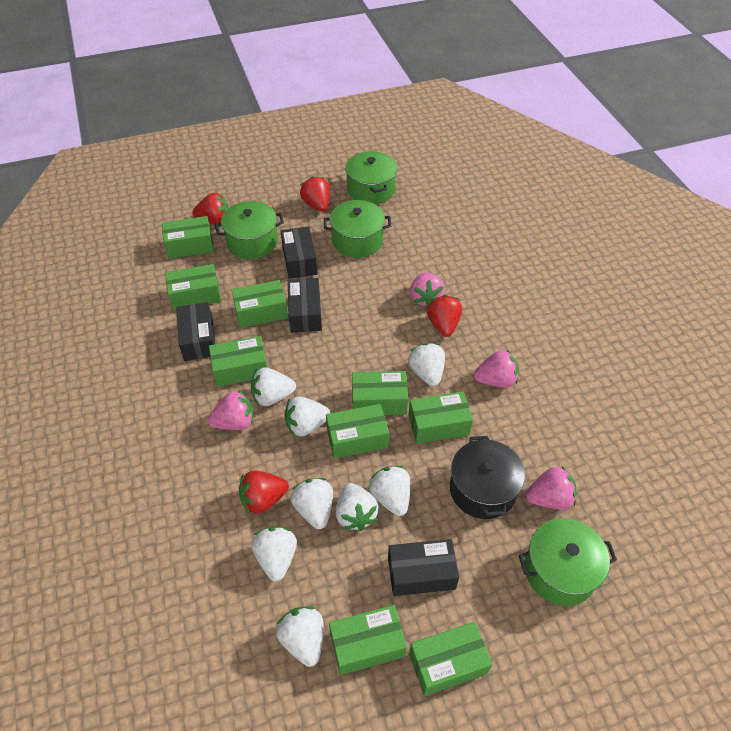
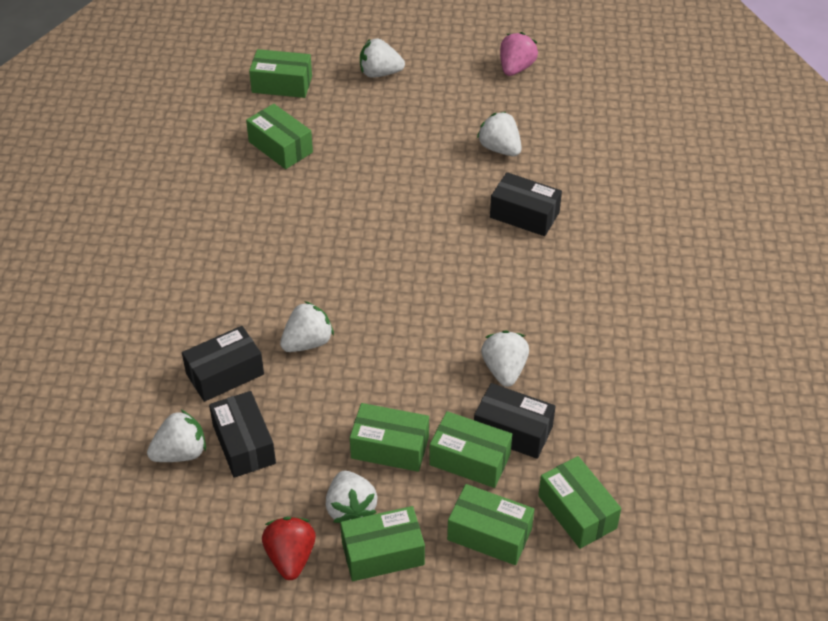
black pot: [450,436,525,519] = 1 -> none = 0
green box: [162,216,214,259] [165,264,221,311] [209,336,267,387] [231,280,288,328] [326,404,389,459] [329,605,407,675] [352,371,408,415] [409,391,473,444] [409,622,492,696] = 9 -> [246,104,313,169] [249,49,312,98] [340,506,425,581] [350,403,429,472] [429,411,512,488] [447,484,534,565] [538,456,621,549] = 7
green pot: [215,201,284,259] [324,200,391,258] [345,151,397,205] [519,518,617,606] = 4 -> none = 0
pink strawberry: [208,390,254,430] [410,272,445,308] [474,350,519,388] [525,465,576,510] = 4 -> [500,32,538,76] = 1
red strawberry: [192,193,229,224] [239,470,289,515] [300,176,330,212] [427,295,462,337] = 4 -> [262,517,316,580] = 1
white strawberry: [251,367,296,406] [252,526,297,581] [276,607,323,667] [285,396,331,437] [291,478,333,529] [336,483,379,531] [369,466,410,516] [408,343,445,386] = 8 -> [147,410,206,462] [280,301,334,352] [326,471,378,523] [360,38,405,78] [477,112,522,156] [481,331,529,387] = 6

